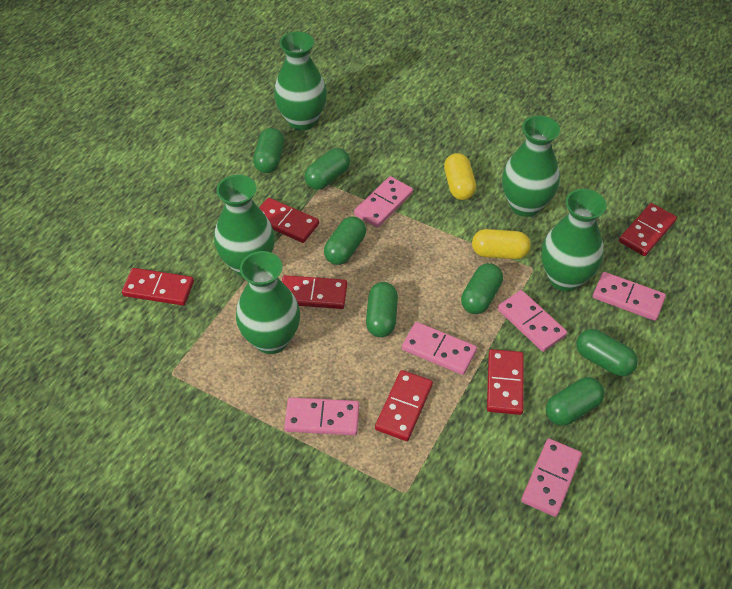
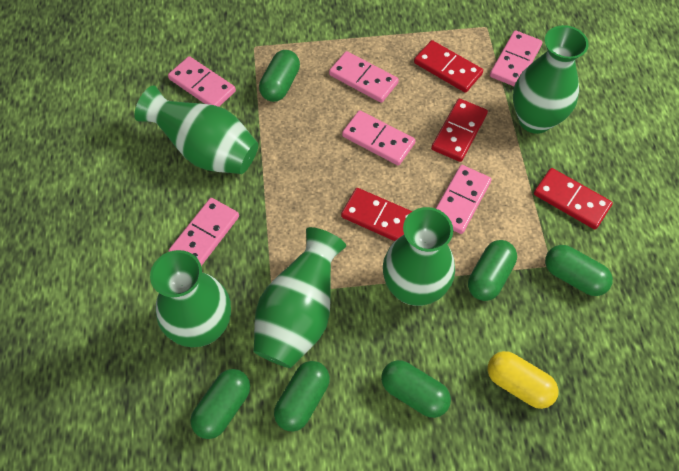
green capsule: [253,128,284,173] [305,148,350,190] [324,217,366,265] [366,282,398,337] [461,263,503,314] [546,377,604,426] [576,329,638,376] = 7 -> [190,369,250,439] [259,50,300,102] [274,361,330,432] [381,360,451,418] [468,240,517,301] [545,245,613,296] = 6
red domino: [122,268,194,306] [259,198,319,243] [282,275,347,309] [375,370,433,441] [487,349,524,415] [619,203,677,256] = 6 -> [341,188,412,241] [414,40,483,93] [431,99,488,162] [534,168,613,229] = 4
yellow capsule: [444,153,476,200] [472,229,531,259] = 2 -> [488,351,559,409] = 1

